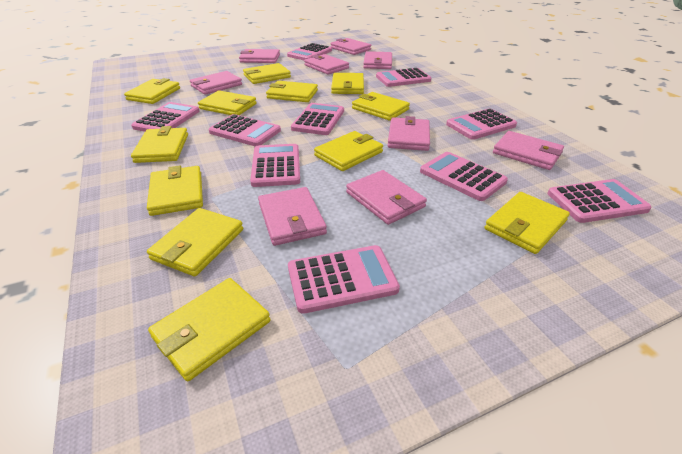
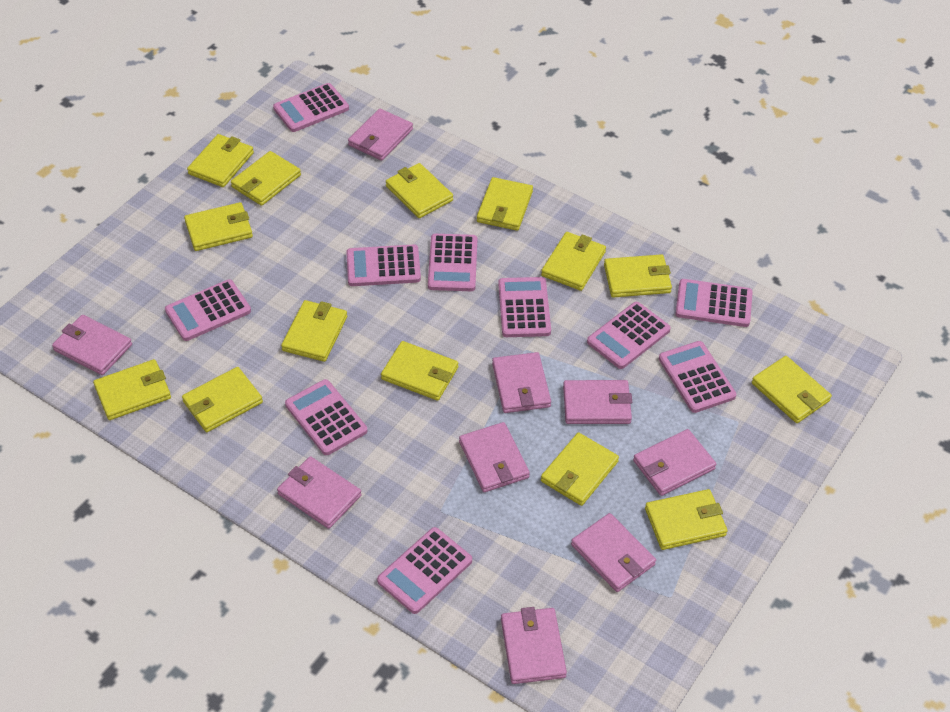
yellow wallet: [124,78,180,104] [131,126,188,163] [147,165,203,216] [147,208,243,276] [148,278,271,382] [198,91,257,115] [243,63,291,84] [266,81,318,102] [314,131,383,171] [331,73,364,94] [352,92,410,121] [485,192,570,254] = 12 -> [93,359,171,420] [182,367,263,432] [184,202,253,251] [187,134,254,187] [231,151,301,206] [281,300,347,362] [381,341,458,401] [386,163,453,218] [477,177,533,231] [541,232,606,291] [541,432,619,506] [604,254,672,298] [645,489,728,550] [752,356,832,423] = 14

